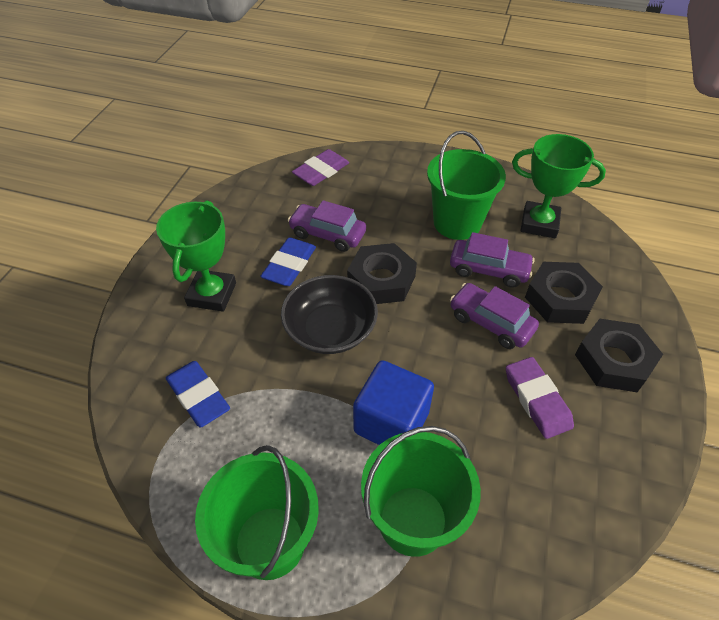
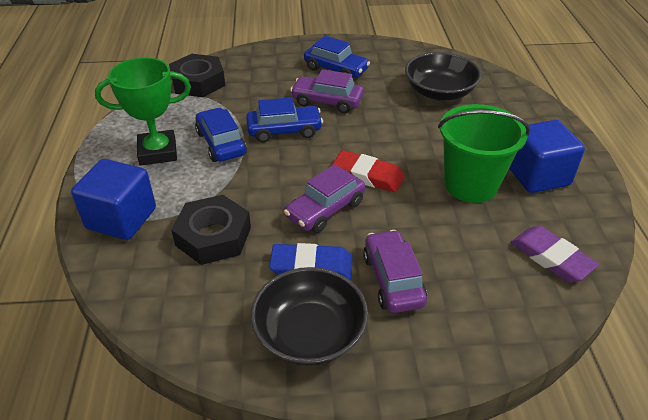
black bowl: [281,275,378,354] = 1 -> [251,267,368,366] [405,52,482,101] = 2
black nut: [347,243,417,304] [525,262,603,324] [575,319,663,392] = 3 -> [169,54,225,97] [171,195,251,265] = 2
blue car: none = 0 -> [195,108,247,162] [246,97,323,143] [304,36,370,78] = 3
blue cube: [353,360,434,445] = 1 -> [71,159,156,240] [509,120,585,193] = 2
blue eraser: [166,361,230,428] [260,237,316,286] = 2 -> [269,243,352,280] = 1
green bucket: [195,445,319,580] [361,426,481,557] [427,131,506,240] = 3 -> [438,104,530,203] = 1
green trophy: [156,200,236,312] [512,134,606,238] = 2 -> [95,57,191,166] = 1
purple eraser: [292,149,349,186] [506,357,574,439] = 2 -> [511,226,599,282] = 1
red eraser: none = 0 -> [332,150,405,192] = 1

